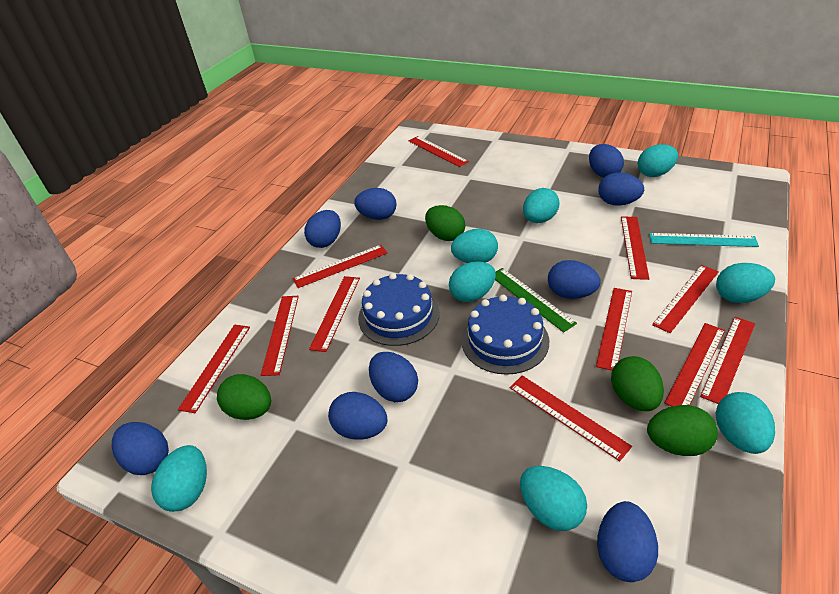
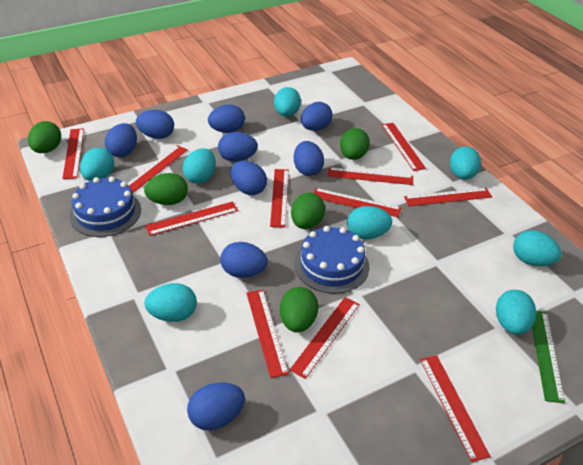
green egg: [217,374,271,420] [425,205,465,241] [611,356,664,411] [647,405,718,456] = 4 -> [28,121,61,153] [144,173,188,205] [280,287,318,332] [291,193,325,229] [340,128,370,160] = 5
turquoise ruler: [649,233,759,247] = 1 -> none = 0

